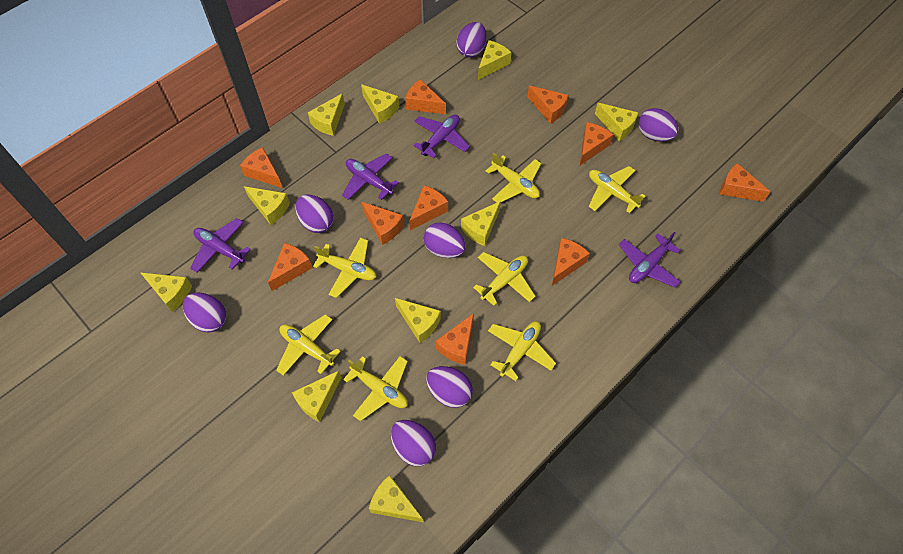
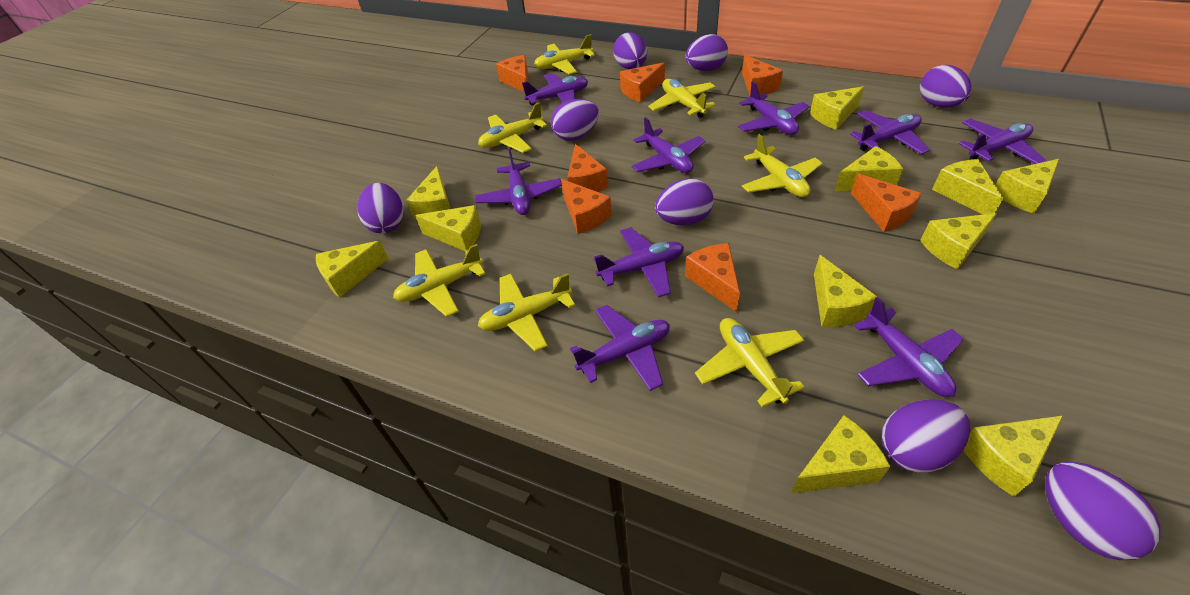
orange cheese: [240,147,283,188] [268,243,312,291] [362,202,404,245] [405,79,446,114] [409,185,448,230] [436,313,474,365] [527,86,569,124] [552,238,590,286] [580,122,613,165] [720,163,770,202] = 10 -> [496,55,528,92] [561,179,612,234] [567,144,608,192] [620,62,665,102] [685,243,740,312] [742,55,783,96] [851,174,922,232] = 7
purple egg: [183,293,226,333] [295,195,334,233] [391,420,436,466] [424,222,466,258] [426,366,473,408] [456,22,486,57] [638,108,678,142] = 7 -> [357,183,403,233] [551,99,599,141] [613,32,647,69] [655,178,714,225] [686,34,728,71] [881,400,970,473] [920,65,972,108] [1045,462,1160,560] = 8
purple plane: [191,218,251,273] [342,153,399,200] [413,115,470,158] [619,232,681,287] = 4 -> [475,149,562,215] [522,73,588,106] [570,305,670,391] [593,227,684,298] [631,117,705,173] [738,81,809,135] [850,110,930,154] [854,297,964,397] [959,118,1047,164] = 9
yellow cheese: [141,273,192,312] [244,186,290,225] [292,371,342,422] [308,93,345,136] [361,84,399,124] [369,475,424,522] [395,298,441,343] [461,201,501,246] [478,40,511,80] [595,103,639,141] = 10 -> [316,241,389,298] [406,166,450,219] [415,205,481,251] [791,415,891,493] [810,86,864,130] [814,255,877,327] [835,146,903,191] [920,213,997,270] [932,159,1003,215] [963,416,1063,497] [995,159,1059,214] = 11

